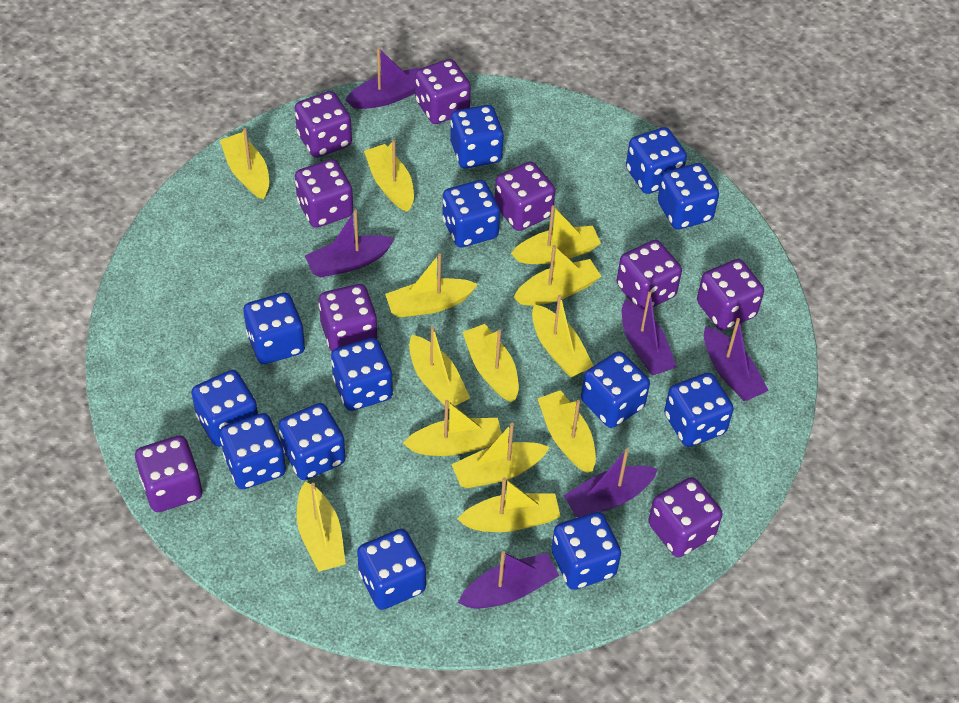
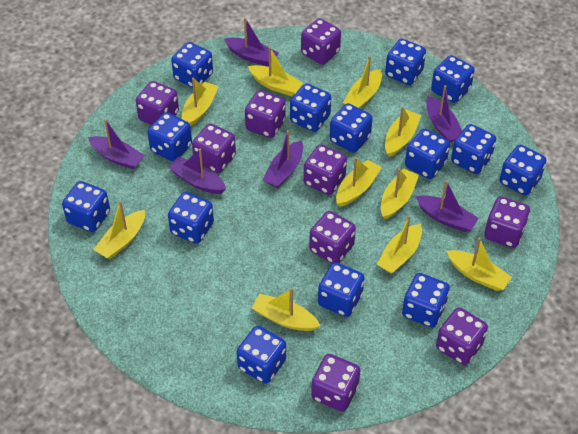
blue dice: [191,370,258,447] [220,413,286,489] [244,293,305,364] [279,403,345,480] [331,338,393,411] [357,529,426,610] [442,180,500,248] [450,105,504,168] [551,512,621,590] [581,351,650,428] [626,127,687,194] [658,163,719,230] [664,373,734,447] = 13 -> [62,181,110,232] [147,112,192,162] [168,192,214,244] [171,42,213,88] [237,326,286,384] [290,83,331,132] [318,262,364,317] [329,103,373,153] [385,39,426,85] [402,273,450,328] [405,129,450,179] [431,55,475,103] [451,124,496,174] [499,145,546,196] = 14
yellow boat: [220,128,269,200] [297,481,346,572] [364,140,414,212] [385,253,478,317] [403,400,502,456] [409,326,470,409] [452,423,550,488] [458,477,561,532] [462,324,519,402] [511,205,601,264] [514,245,601,306] [532,295,594,377] [537,390,596,473] = 13 -> [93,201,145,259] [181,77,219,127] [248,46,303,96] [252,288,320,331] [336,157,382,207] [343,56,382,108] [377,215,422,274] [381,168,419,219] [385,106,421,157] [447,237,512,291] = 10

